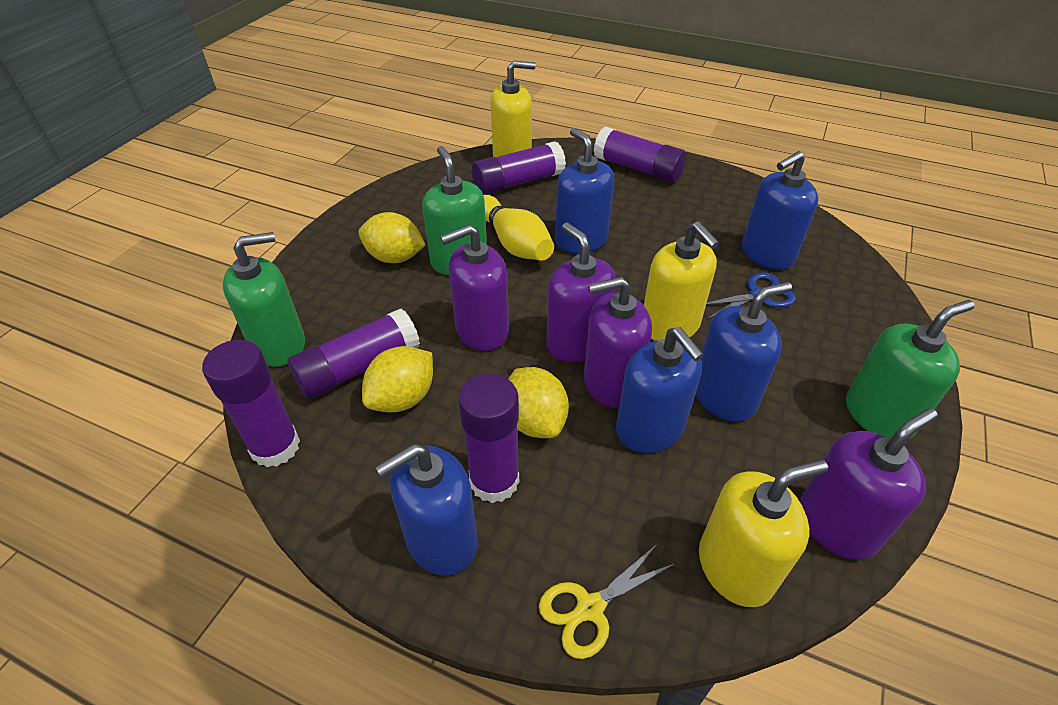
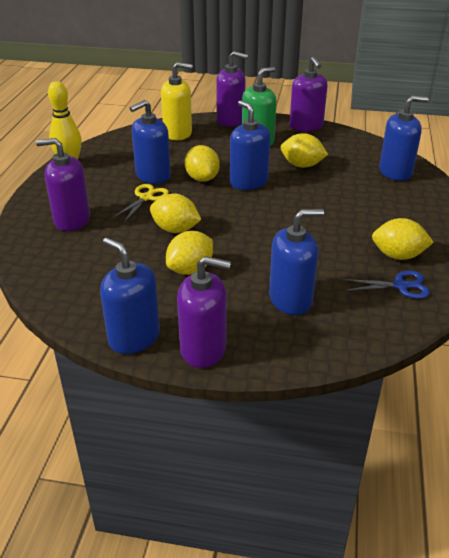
green soap dispenser: [223,232,305,367] [422,146,487,275] [846,300,975,439] = 3 -> [242,67,277,146] = 1
purple glue stick: [202,340,300,468] [288,308,420,399] [458,373,519,503] [472,141,566,195] [594,127,686,183] = 5 -> none = 0
yellow lemon: [359,212,426,263] [362,346,433,412] [508,367,569,438] = 3 -> [150,194,201,233] [166,231,213,275] [185,145,220,182] [281,133,328,168] [372,218,434,260] = 5
yellow soap dispenser: [490,60,536,157] [644,221,719,341] [699,460,828,607] = 3 -> [161,62,193,140] = 1

